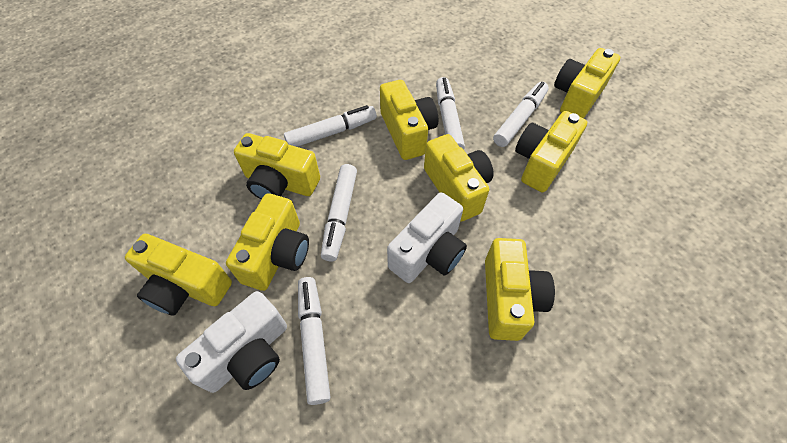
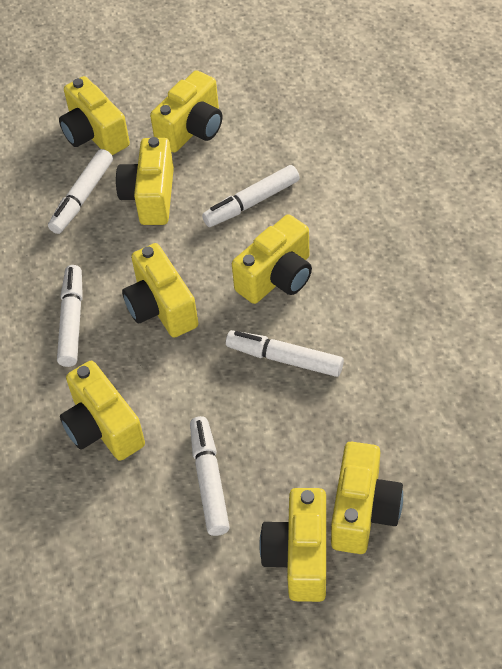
white camera: [176,291,287,393] [387,192,467,283] = 2 -> none = 0

